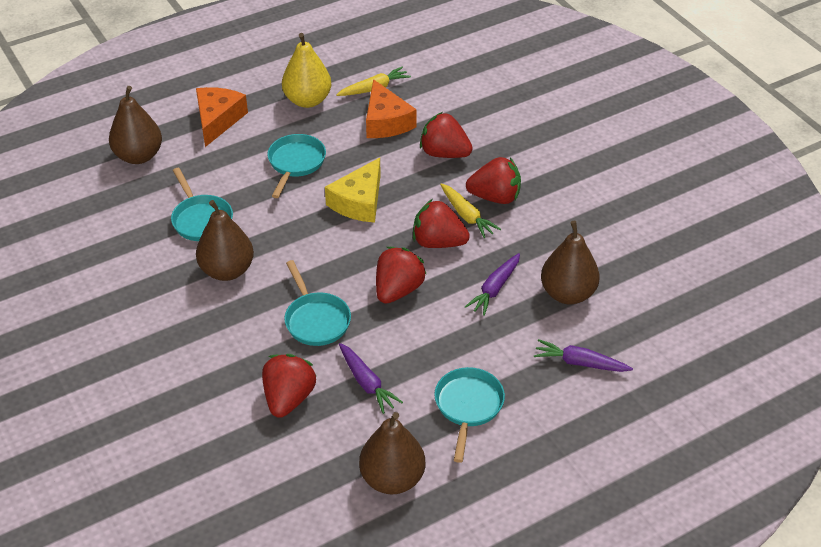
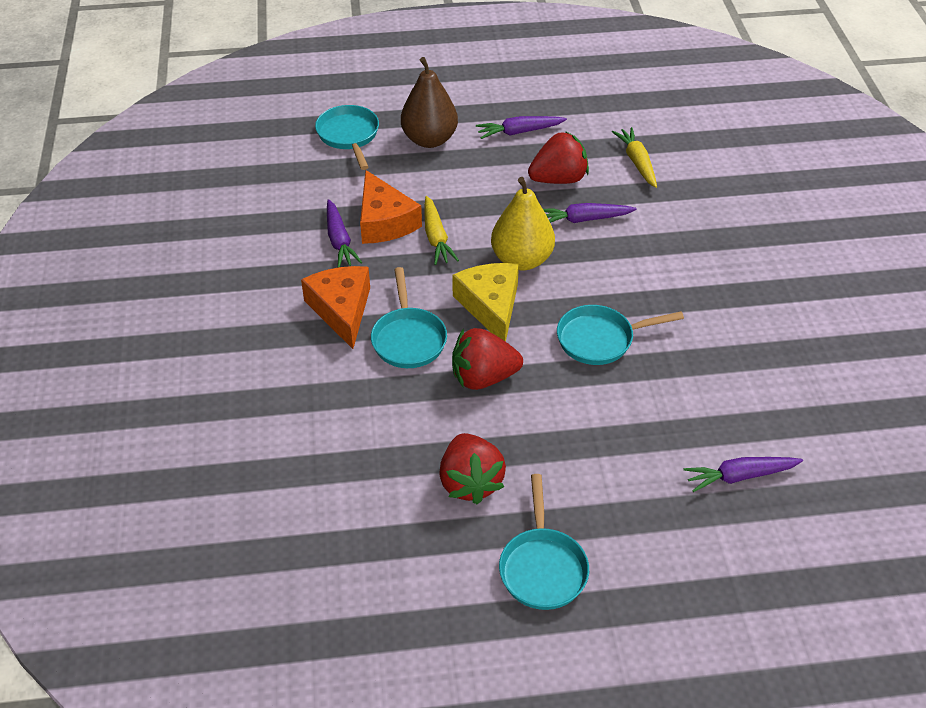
brown pear: [109,86,162,164] [196,200,254,281] [359,412,425,494] [541,221,600,304] = 4 -> [401,57,458,148] = 1
purple carrot: [339,343,403,414] [465,253,520,316] [534,339,633,372] = 3 -> [327,199,362,268] [476,116,567,139] [543,203,637,223] [684,457,803,492] = 4
red strawberry: [262,354,316,418] [376,247,427,304] [413,199,470,248] [420,112,473,158] [466,157,521,204] = 5 -> [439,433,506,504] [452,328,523,390] [528,131,589,184] = 3

